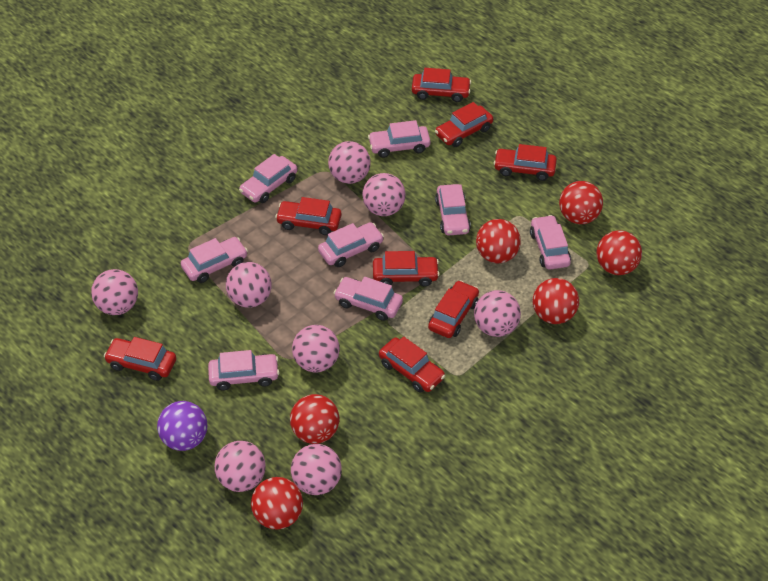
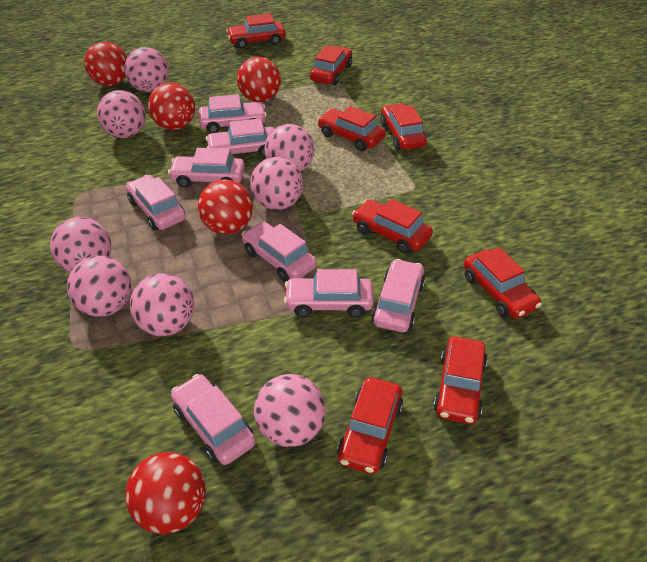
purple ball: [157,401,207,451] = 1 -> none = 0
red ball: [251,477,303,530] [290,394,339,444] [476,219,521,263] [533,278,579,324] [559,181,603,224] [597,230,642,275] = 6 -> [84,42,127,86] [125,452,206,534] [148,83,195,130] [198,179,253,234] [237,57,281,102] = 5

